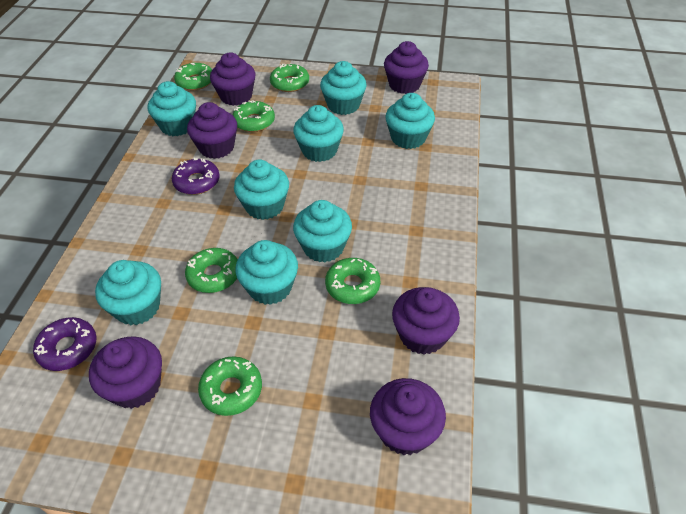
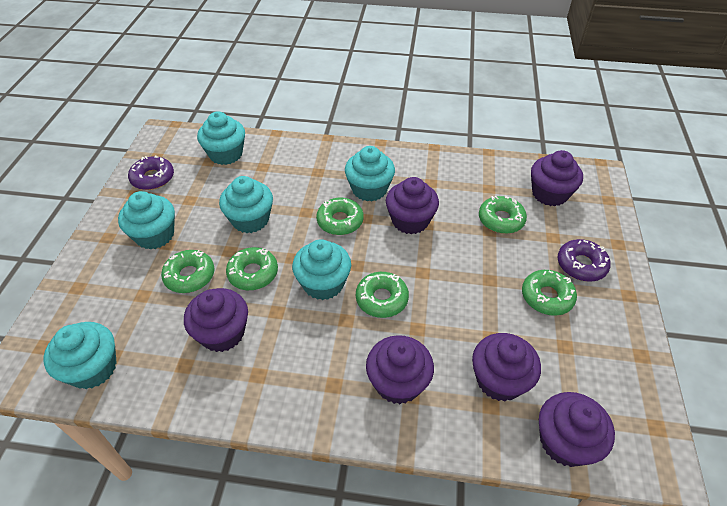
turquoise cupcake: [95,260,161,325] [148,81,196,136] [234,160,289,220] [235,240,298,305] [293,105,344,162] [293,200,352,263] [320,61,367,115] [386,93,435,149] = 8 -> [43,322,117,389] [118,191,175,250] [197,111,245,165] [219,176,273,233] [292,239,351,300] [345,146,395,202] = 6

